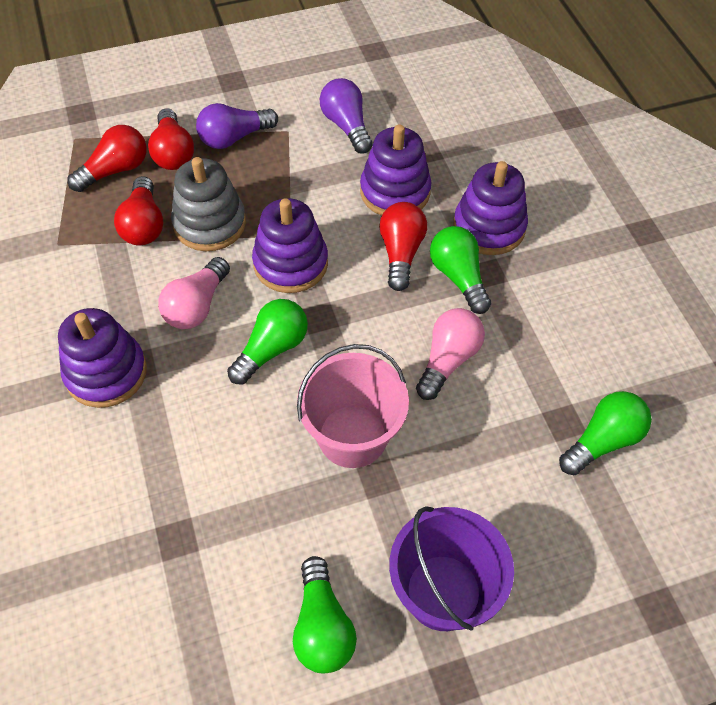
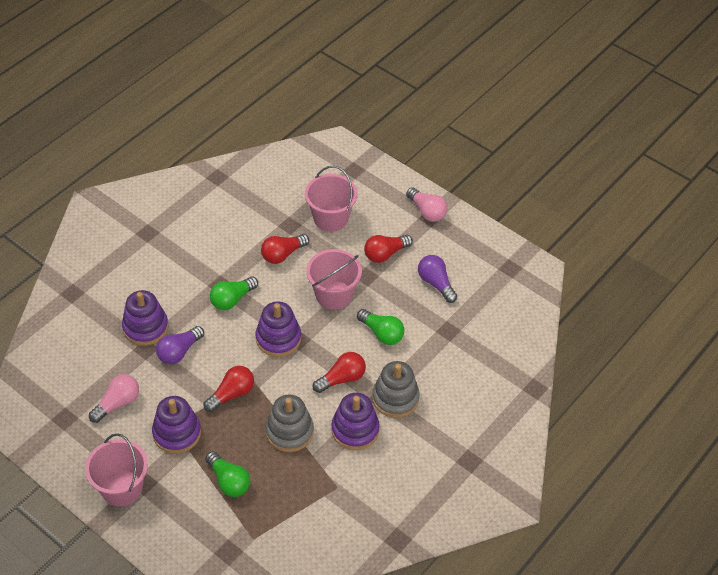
green light bulb: [227,299,308,384] [293,556,357,673] [430,226,491,314] [559,391,652,475] = 4 -> [205,451,250,497] [210,277,258,310] [357,309,404,345] = 3
grey stacking toy: [171,157,246,251] = 1 -> [265,394,314,452] [372,361,420,418] = 2
pink bucket: [297,344,409,468] = 1 -> [85,433,148,506] [305,166,358,232] [306,249,362,310] = 3
purple bucket: [389,506,514,631] = 1 -> none = 0

